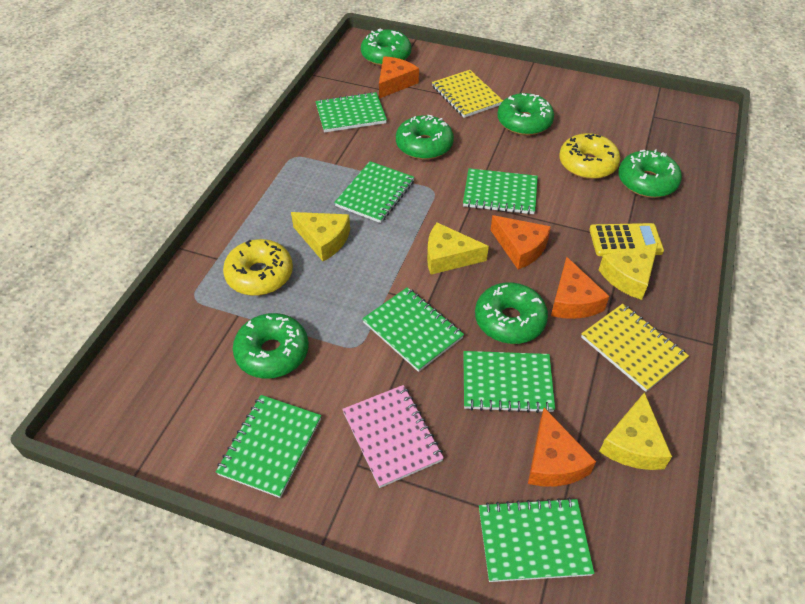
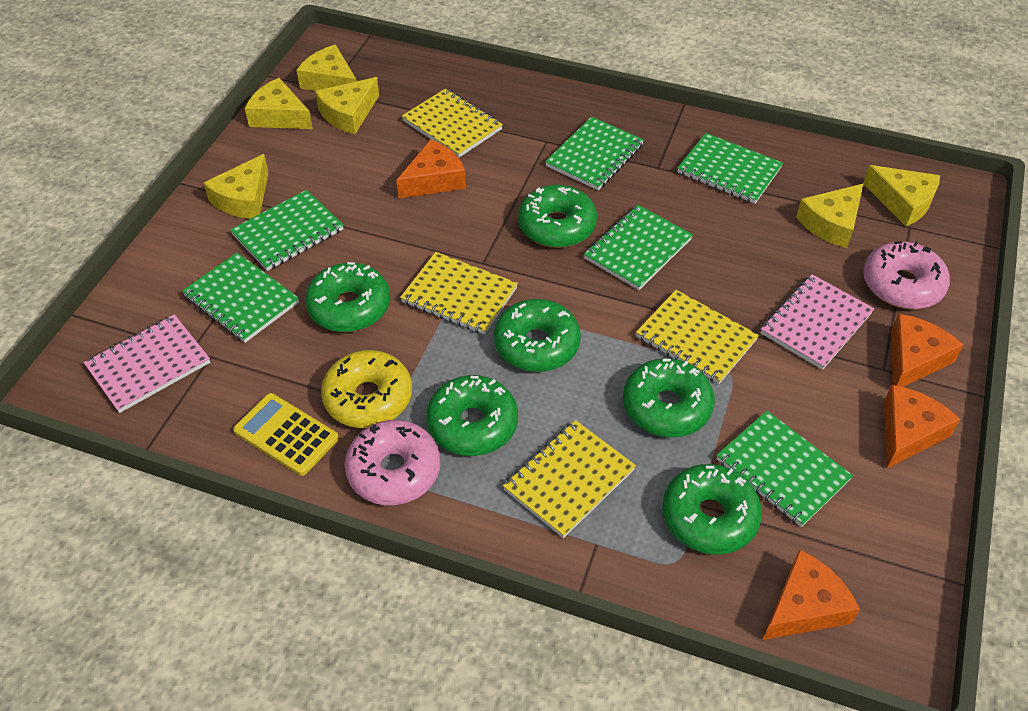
green notebook: [216,395,321,498] [315,92,387,133] [334,161,415,223] [362,287,464,372] [463,168,538,215] [463,351,555,413] [479,498,594,582] = 7 -> [182,253,299,343] [230,190,343,271] [545,117,644,190] [584,205,693,290] [677,133,783,204] [716,411,853,527] = 6
pink donut: none = 0 -> [345,420,440,505] [863,241,950,309] = 2
pink notebook: [342,385,444,488] = 1 -> [84,314,210,413] [761,274,874,370] = 2
yellow cheese: [291,212,350,261] [427,223,489,275] [599,243,658,300] [599,392,672,470] = 4 -> [204,154,269,219] [245,78,313,129] [297,45,357,91] [315,77,379,134] [796,184,863,248] [863,165,940,226] = 6
yellow donut: [223,239,293,296] [559,133,620,179] = 2 -> [321,350,412,428] = 1
yellow notebook: [432,70,503,118] [581,304,689,392] = 2 -> [400,252,518,335] [402,88,503,158] [503,420,636,538] [636,290,759,384] = 4

